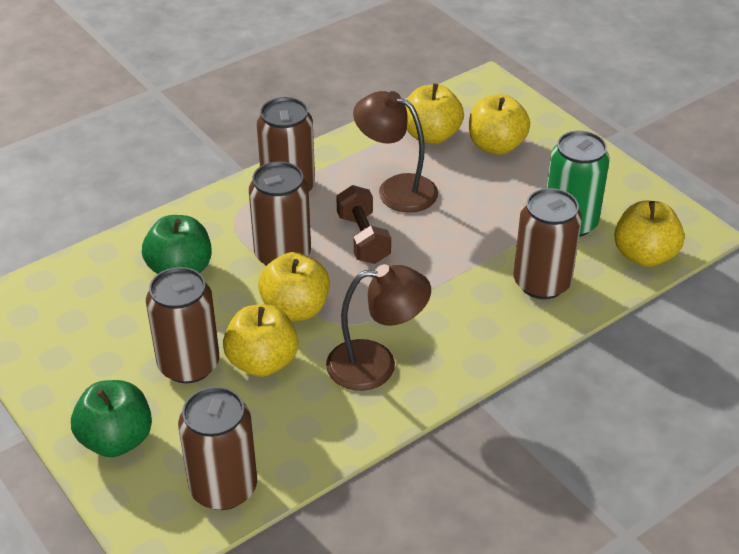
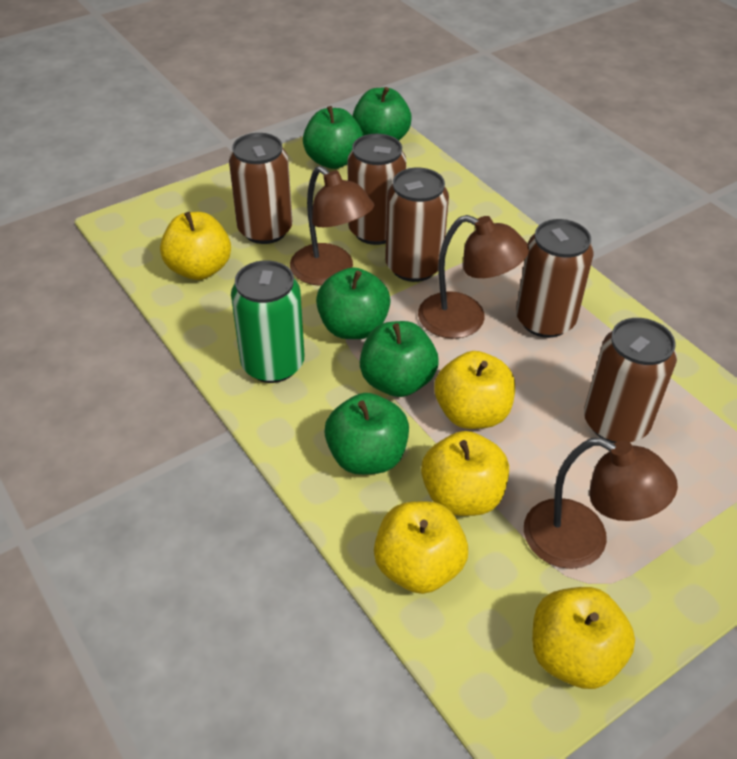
brown dumbbell: [336,185,391,264] = 1 -> none = 0
brown lamp: [326,264,431,391] [353,91,438,213] = 2 -> [290,166,374,286] [418,215,529,339] [524,438,678,569] = 3
green apple: [71,380,152,457] [142,215,212,274] = 2 -> [303,106,364,169] [316,267,391,339] [324,393,409,475] [353,87,412,140] [360,321,439,397] = 5

